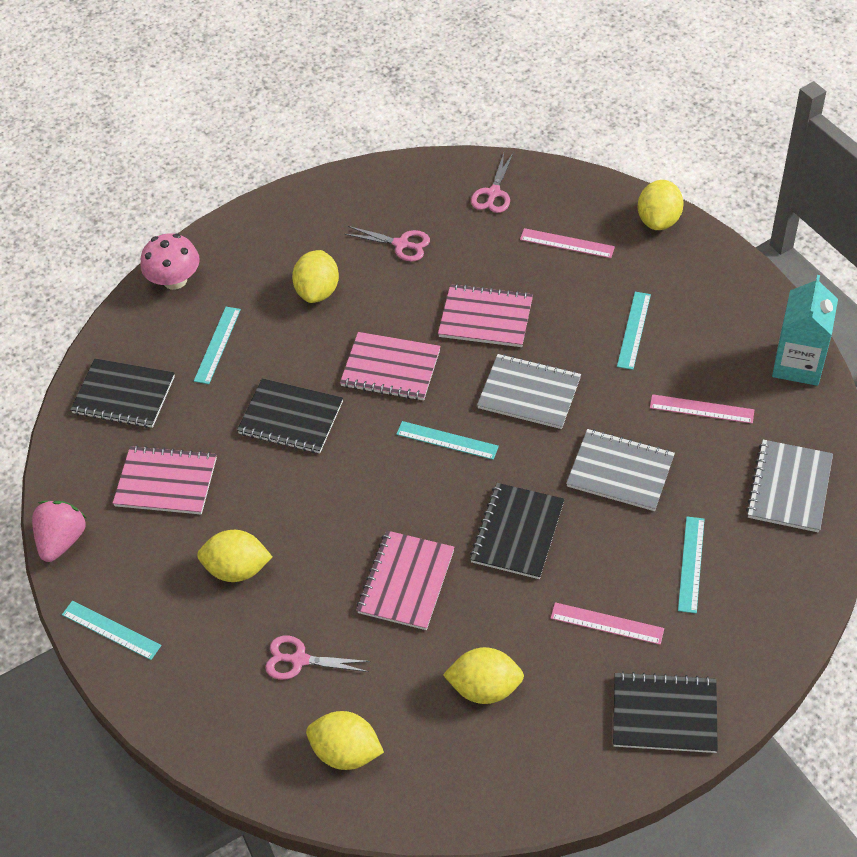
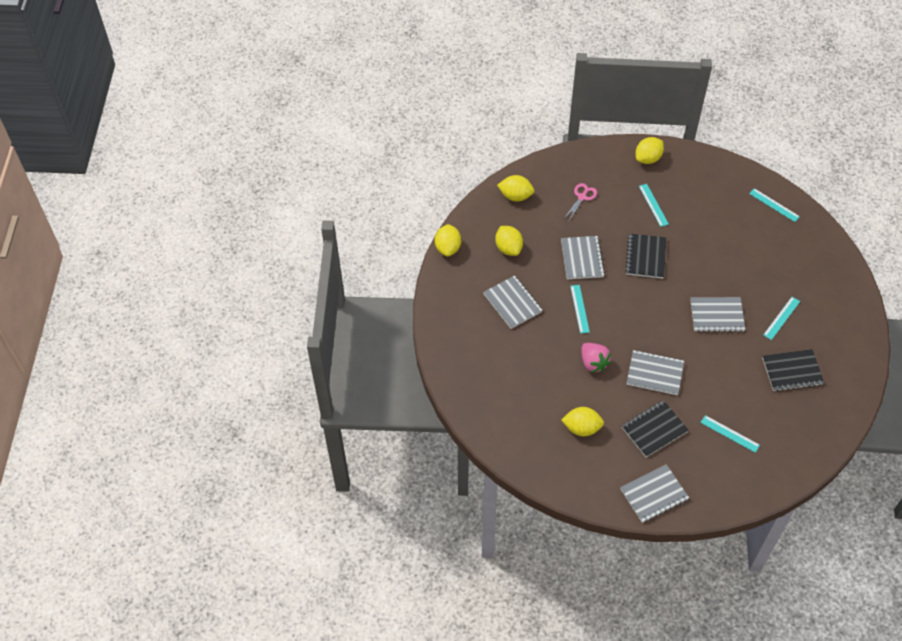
black notebook: [70,359,175,428] [237,378,343,453] [470,483,565,579] [613,671,718,753] = 4 -> [622,400,689,457] [625,234,666,279] [762,349,824,391] = 3
grey notebook: [477,354,581,429] [566,429,675,511] [746,440,833,532] = 3 -> [483,275,543,329] [561,236,605,279] [620,464,689,523] [627,350,684,395] [690,297,745,332] = 5
pink mushroom: [141,233,200,290] = 1 -> none = 0
pink notebook: [113,445,217,514] [340,332,441,401] [357,530,455,630] [438,284,533,347] = 4 -> none = 0
pink ruler: [520,228,615,258] [551,602,664,645] [650,394,754,424] = 3 -> none = 0
pink scissors: [265,635,371,680] [345,226,430,262] [471,152,514,213] = 3 -> [565,183,597,221] = 1
turquoise carton: [772,275,838,386] = 1 -> none = 0

